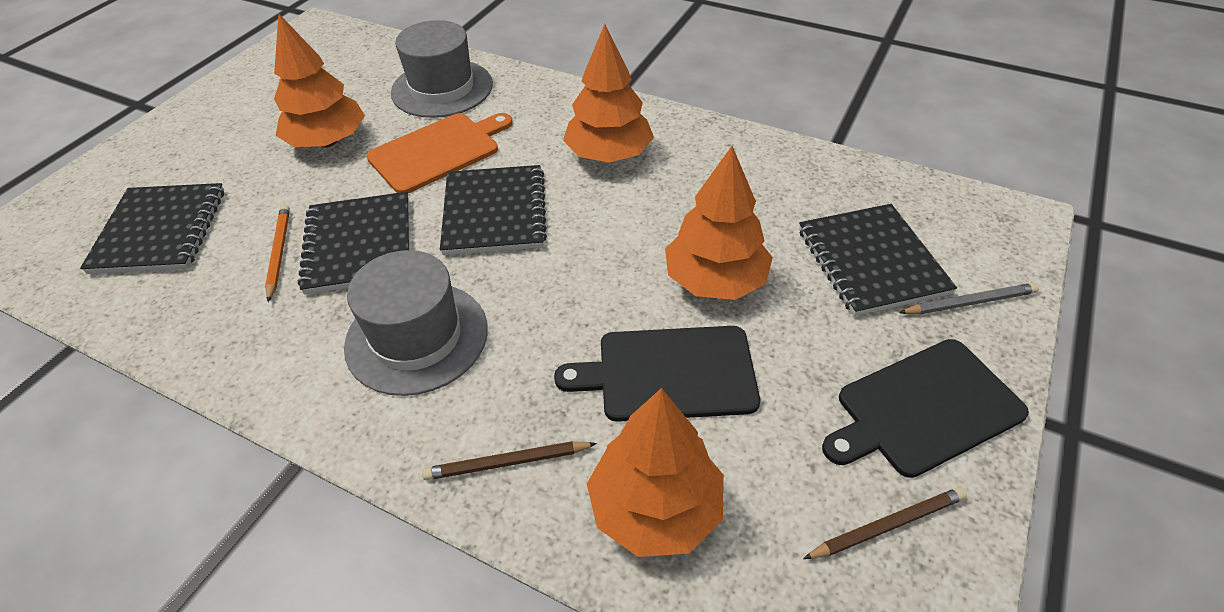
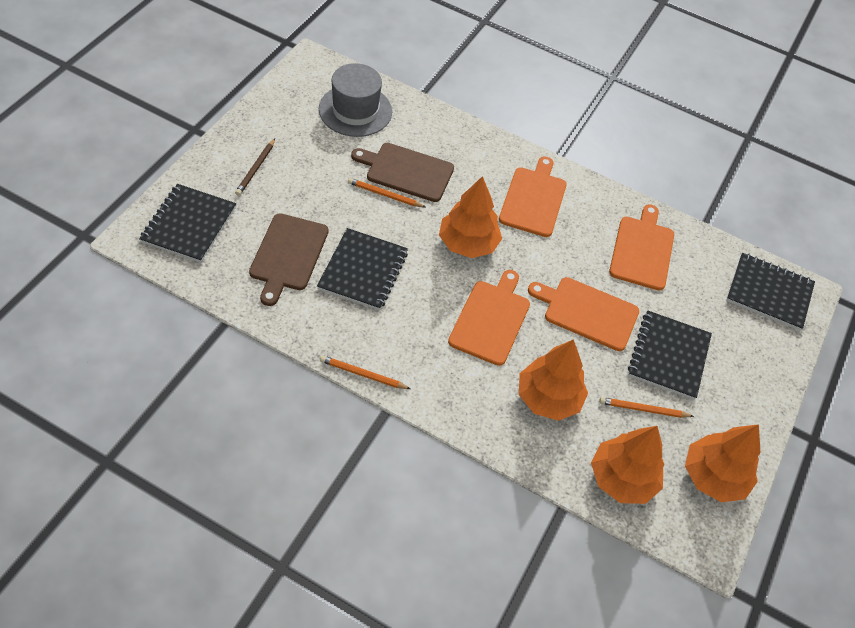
black cutting board: [554,326,760,422] [822,339,1029,478] = 2 -> none = 0
brown cutting board: none = 0 -> [249,213,329,306] [351,143,454,202] = 2
brown pencil: [422,441,597,480] [803,487,967,559] = 2 -> [235,139,275,196] = 1
grey hat: [344,250,488,396] [391,20,493,118] = 2 -> [319,63,392,137] = 1
grey pencil: [899,283,1039,314] = 1 -> none = 0
orange cutting board: [366,113,513,193] = 1 -> [448,270,530,366] [499,156,567,237] [528,277,639,351] [609,204,674,291] = 4
orange pencil: [265,205,290,302] = 1 -> [320,355,410,389] [348,178,425,207] [599,397,694,418] = 3

